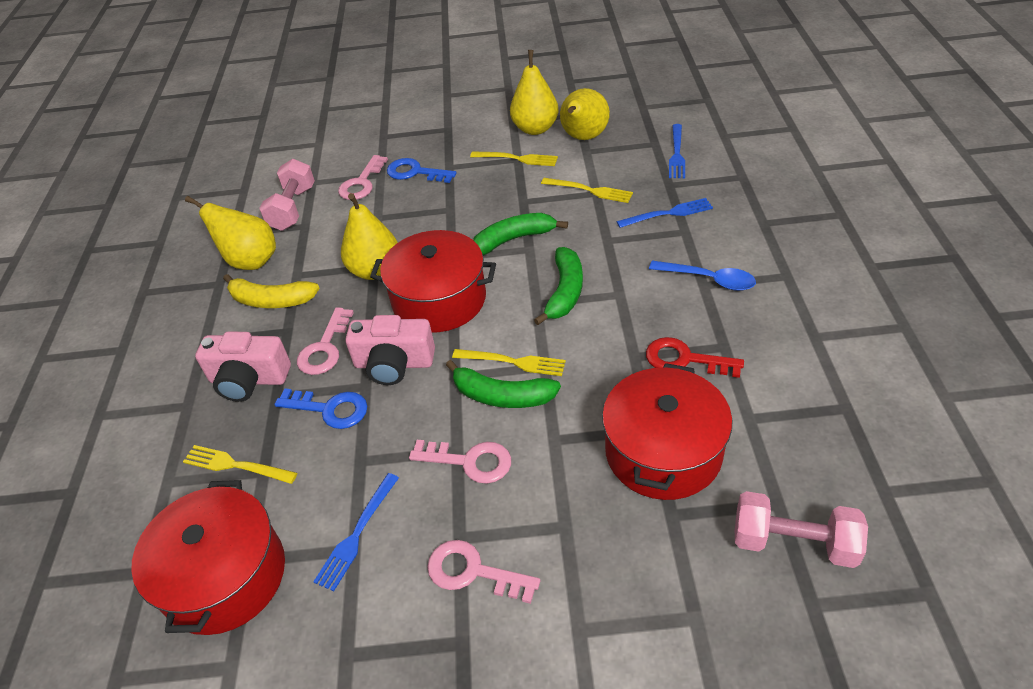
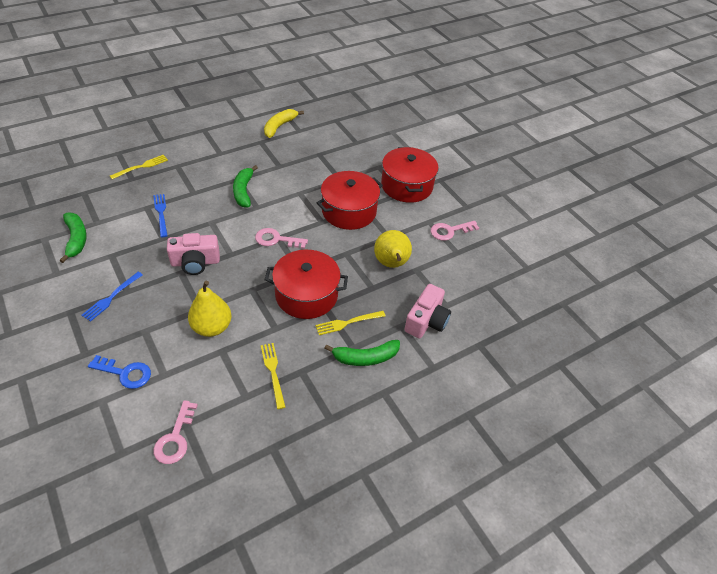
blue fork: [313,473,399,591] [616,198,713,228] [669,124,685,178] = 3 -> [82,272,143,322] [153,194,168,237] = 2
blue key: [274,388,367,429] [387,158,457,183] = 2 -> [88,355,151,389] = 1
blue spoon: [649,261,756,291] = 1 -> none = 0
pink dumbbell: [259,159,315,231] [735,491,868,568] = 2 -> none = 0
pink key: [297,307,354,375] [338,155,388,200] [409,440,511,484] [427,540,540,604] = 4 -> [153,400,198,464] [255,228,308,249] [431,221,479,241] = 3
red key: [646,337,744,378] = 1 -> none = 0
yellow fork: [183,445,297,484] [452,349,566,376] [470,151,558,166] [541,178,633,203] = 4 -> [110,155,168,179] [261,343,285,409] [315,311,385,335] = 3
yellow pear: [185,196,276,270] [341,193,398,280] [510,50,559,135] [560,88,610,140] = 4 -> [188,281,231,337] [374,230,412,268] = 2

